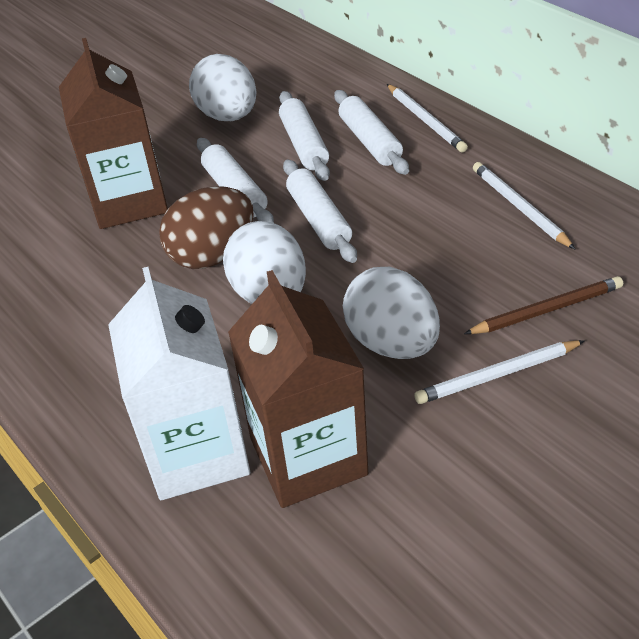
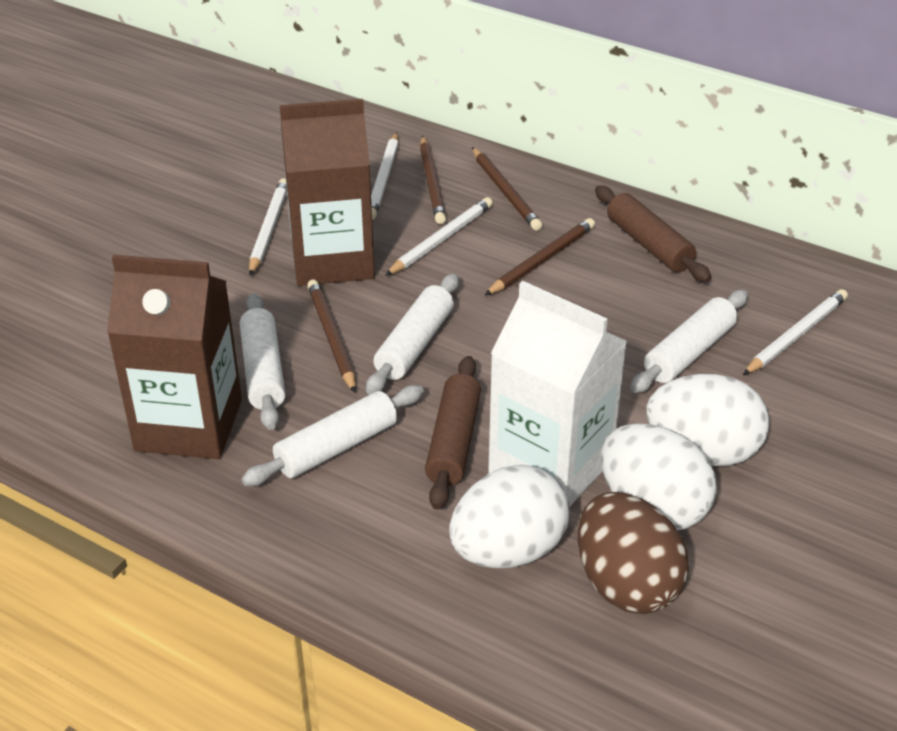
brown pencil: [464,276,623,334] = 1 -> [307,279,356,393] [420,136,446,224] [472,147,543,231] [485,218,595,295] = 4
brown rolling pin: none = 0 -> [425,356,481,510] [595,186,711,282] = 2
white pencil: [387,84,468,152] [414,340,585,404] [473,162,575,249] = 3 -> [249,178,287,276] [371,132,398,220] [385,197,493,276] [743,289,848,375] = 4

